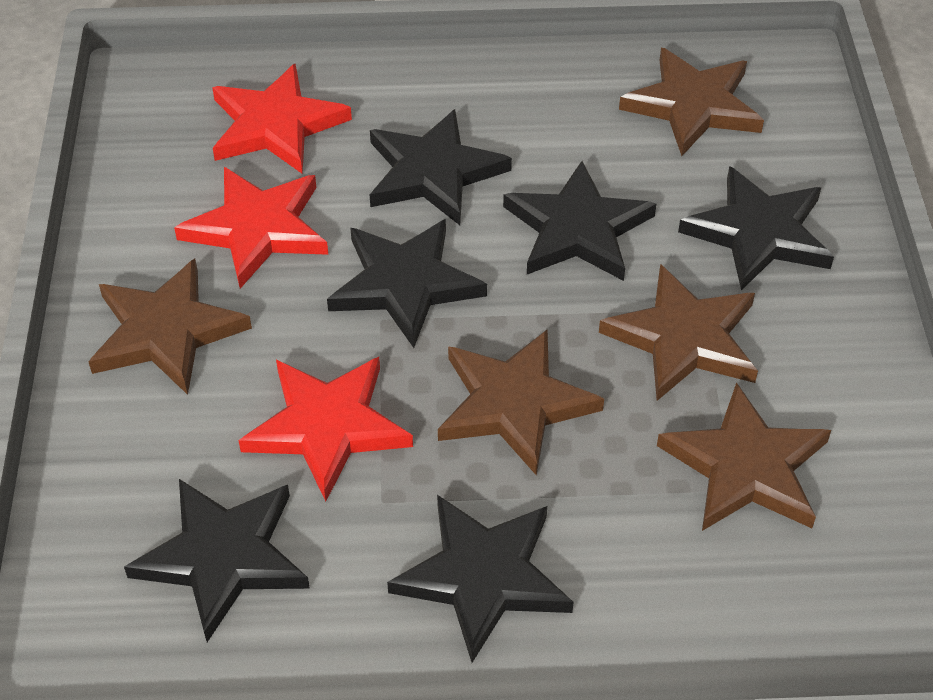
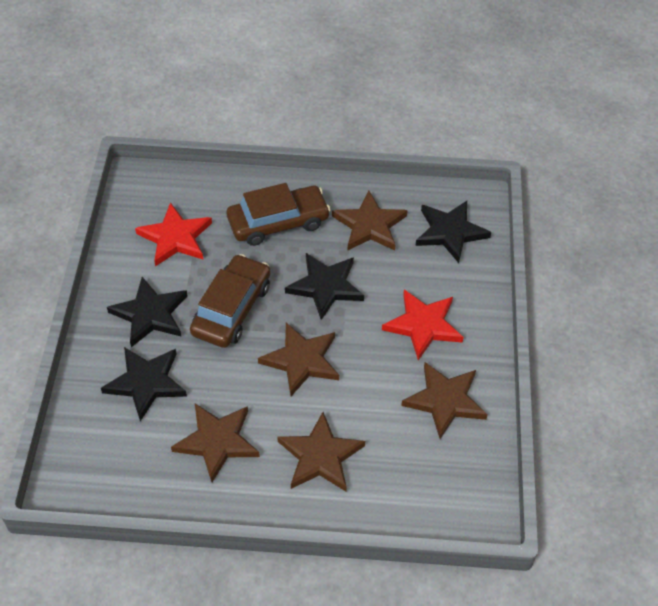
black star: [124,479,310,642] [327,219,487,348] [370,109,512,225] [387,495,573,663] [503,161,656,281] [678,166,834,291] = 6 -> [101,347,187,421] [107,277,188,347] [285,253,364,320] [415,201,491,263] = 4
brown car: none = 0 -> [190,254,271,348] [227,183,330,246] = 2
red star: [174,167,328,289] [212,64,352,174] [238,357,413,501] = 3 -> [135,202,212,267] [382,290,464,360] = 2

